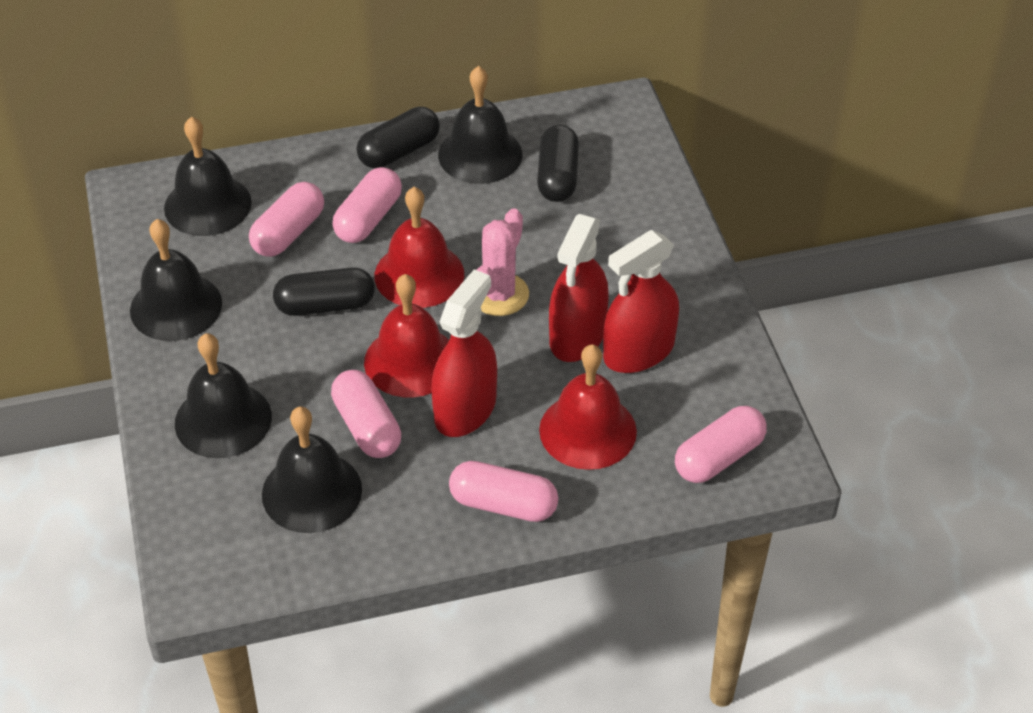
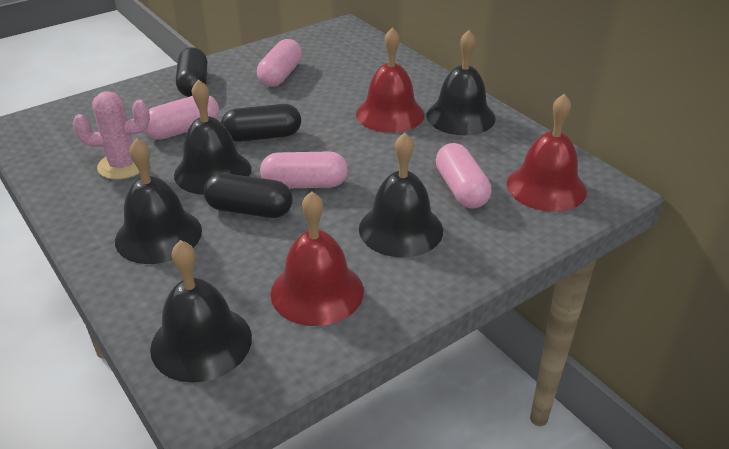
pink capsule: [249,182,324,257] [331,370,401,458] [332,167,402,243] [449,461,558,522] [675,406,767,483] = 5 -> [144,95,219,140] [257,39,302,87] [260,151,348,188] [436,143,491,209] = 4
red spray bottle: [431,269,497,437] [549,214,609,362] [603,230,679,373] = 3 -> none = 0

